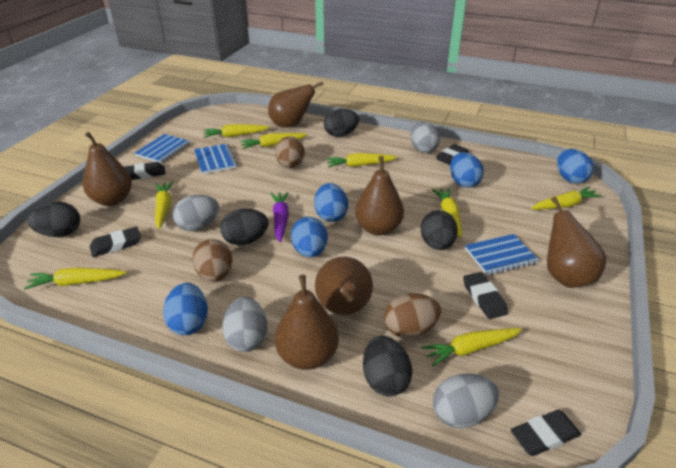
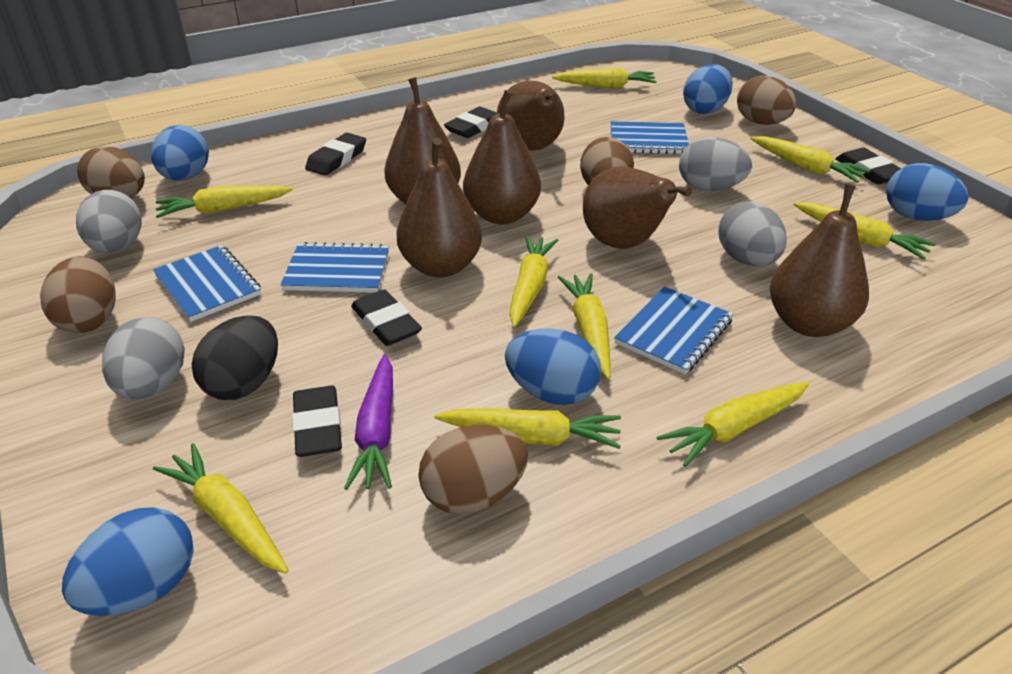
black egg: [27,202,80,237] [220,209,269,245] [324,109,359,137] [363,335,412,397] [420,210,458,250] = 5 -> [191,315,278,400] = 1
blue notebook: [135,134,190,163] [194,144,237,174] [465,234,539,276] = 3 -> [153,245,261,322] [280,242,389,293] [611,121,689,154] [614,286,733,374] = 4
brown egg: [193,239,233,282] [275,136,305,168] [384,293,441,338] = 3 -> [40,256,116,333] [77,146,145,198] [418,425,528,515] [580,137,634,186] [737,76,797,125] = 5
yellow carrot: [24,268,127,289] [155,181,173,229] [203,124,270,138] [240,133,308,149] [326,153,397,168] [421,328,522,367] [432,188,462,238] [531,187,602,210] = 8 -> [153,443,289,574] [156,186,293,218] [434,408,621,449] [509,236,558,327] [552,68,657,88] [558,273,610,379] [657,382,809,467] [750,136,870,183] [793,202,936,260] = 9

